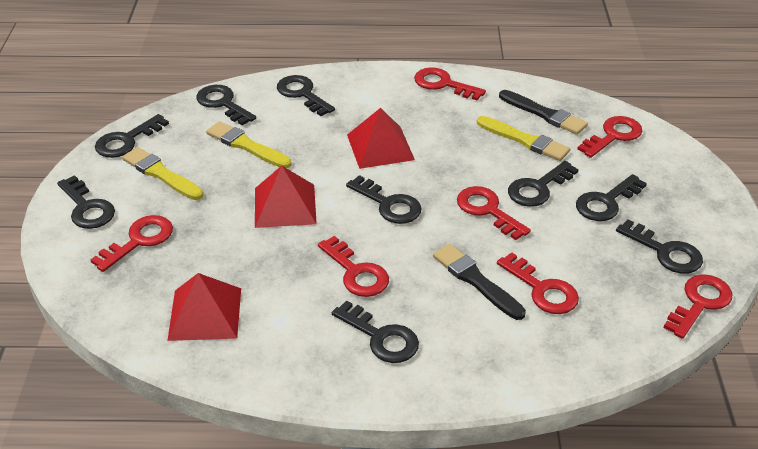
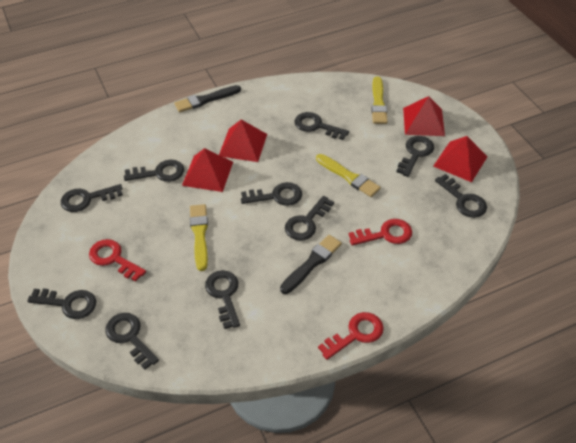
black key: [57,175,115,229] [95,114,169,158] [196,85,256,125] [277,75,335,116] [332,300,419,363] [346,175,421,224] [508,161,579,207] [576,174,647,221] [616,219,703,274] = 9 -> [27,288,96,319] [61,184,123,212] [105,313,159,369] [124,160,184,182] [205,270,240,329] [241,182,302,206] [285,196,334,240] [294,112,349,140] [396,136,434,177] [435,174,487,218] = 10
red key: [91,215,173,272] [318,236,389,297] [414,67,486,101] [457,186,531,240] [497,252,579,314] [577,116,642,158] [663,274,732,339] = 7 -> [89,239,146,282] [318,312,384,360] [349,219,412,246] = 3
red pyramid: [167,273,241,341] [255,166,317,228] [347,108,415,169] = 3 -> [182,148,233,192] [219,119,267,162] [403,96,445,136] [433,136,488,182] = 4

